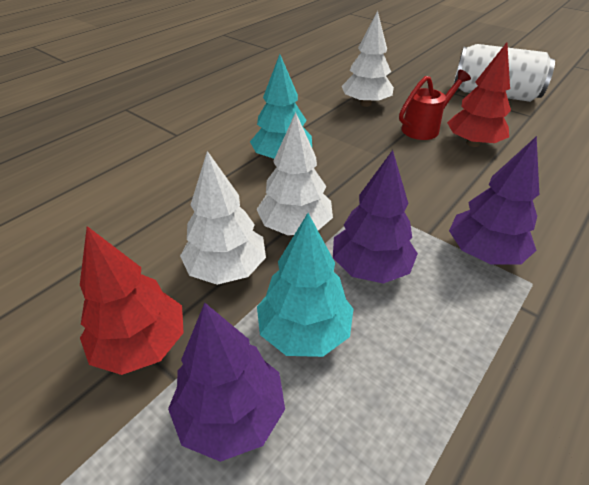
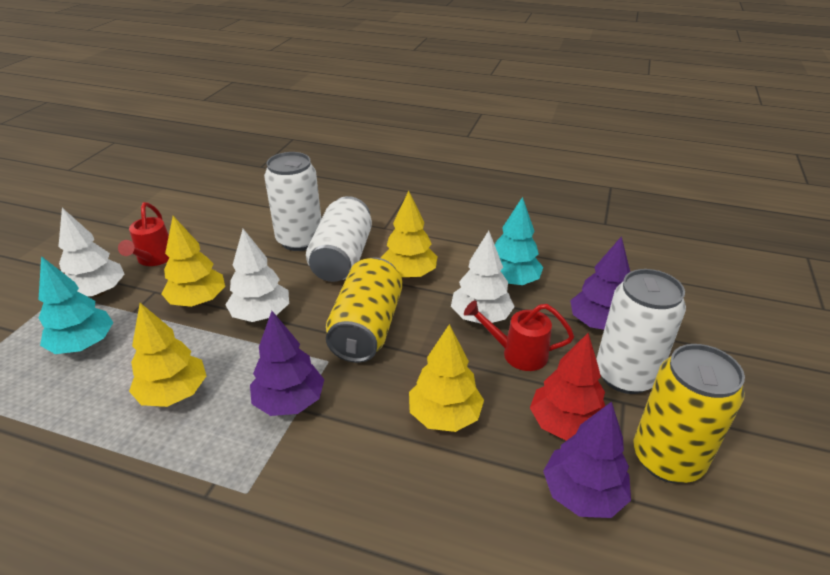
red tree: [80,226,184,375] [447,42,511,147] = 2 -> [530,333,605,441] = 1
red watering can: [399,70,471,140] = 1 -> [118,202,169,266] [464,300,574,371] = 2
white can: [453,44,555,102] = 1 -> [264,152,321,251] [306,196,372,282] [596,269,686,394] = 3
yellow can: none = 0 -> [326,257,403,363] [633,344,745,483] = 2
yellow tree: none = 0 -> [129,303,206,407] [161,216,225,307] [381,191,438,278] [409,324,484,432] = 4

